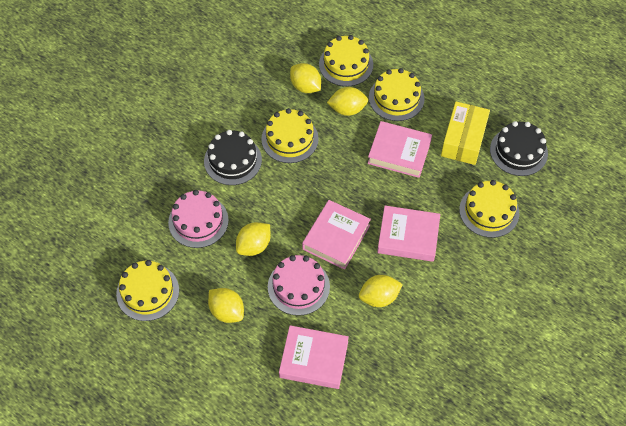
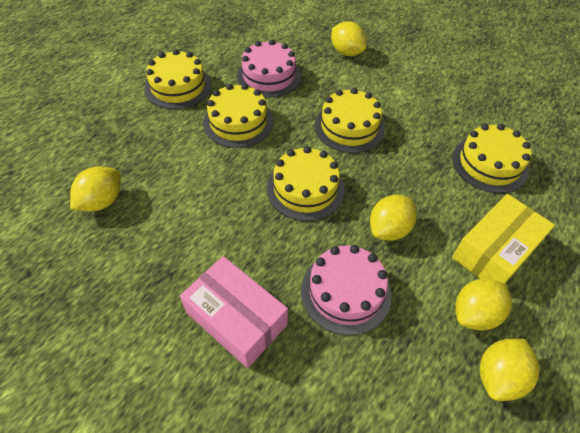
black cake: [204,130,262,185] [490,121,548,176] = 2 -> none = 0
pink book: [279,325,349,389] [302,200,371,270] [368,121,432,178] [377,206,440,262] = 4 -> none = 0
pink box: none = 0 -> [180,256,288,368] = 1

